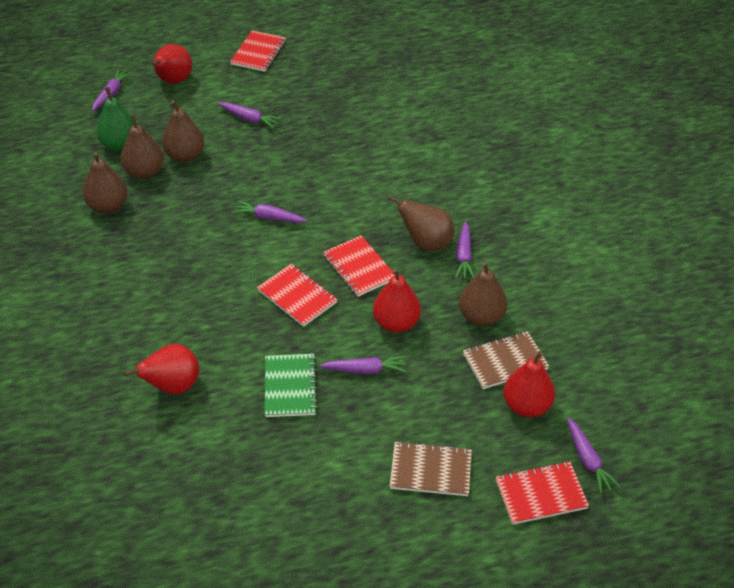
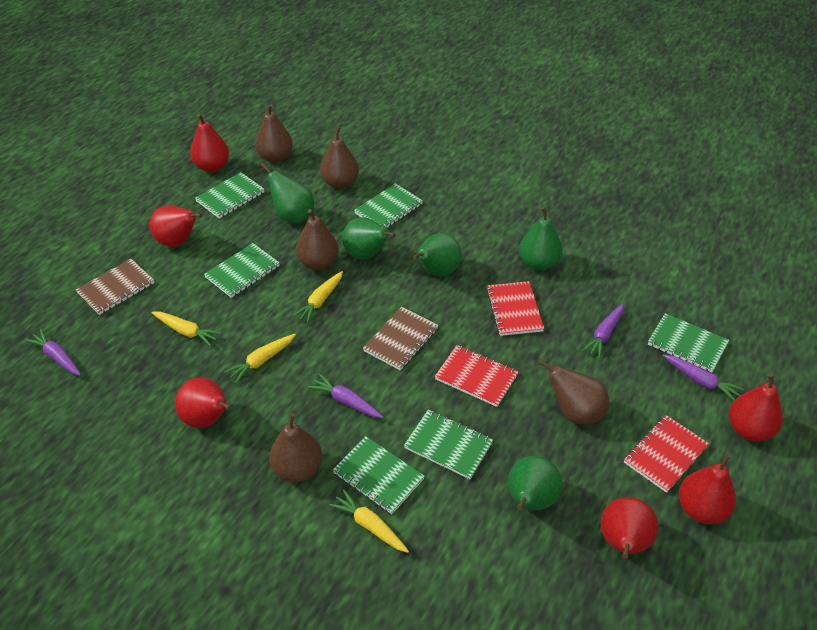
green notebook: [265,354,318,417] = 1 -> [195,172,265,219] [204,243,280,298] [333,436,425,514] [354,183,423,228] [404,410,493,479] [648,313,729,372] = 6
green pear: [96,87,137,151] = 1 -> [260,163,314,224] [342,217,396,260] [413,233,462,276] [508,456,562,511] [519,207,562,271] = 5
purple carrot: [92,69,133,111] [218,102,282,129] [232,201,307,223] [320,356,407,374] [455,221,475,279] [567,417,621,494] = 6 -> [25,329,81,376] [308,374,384,418] [582,304,624,359] [663,354,744,401] = 4
red notebook: [230,30,286,72] [257,264,338,327] [323,235,395,297] [496,461,589,525] = 4 -> [435,345,518,407] [486,281,544,336] [624,415,709,493] = 3
red pear: [124,344,199,394] [152,44,192,84] [373,268,421,333] [503,351,555,418] = 4 -> [150,206,202,247] [175,378,232,428] [190,114,229,172] [601,497,658,559] [679,454,736,524] [729,373,783,441] = 6
yellow carrot: none = 0 -> [151,312,221,346] [224,334,296,383] [292,271,343,323] [329,490,409,553] = 4

